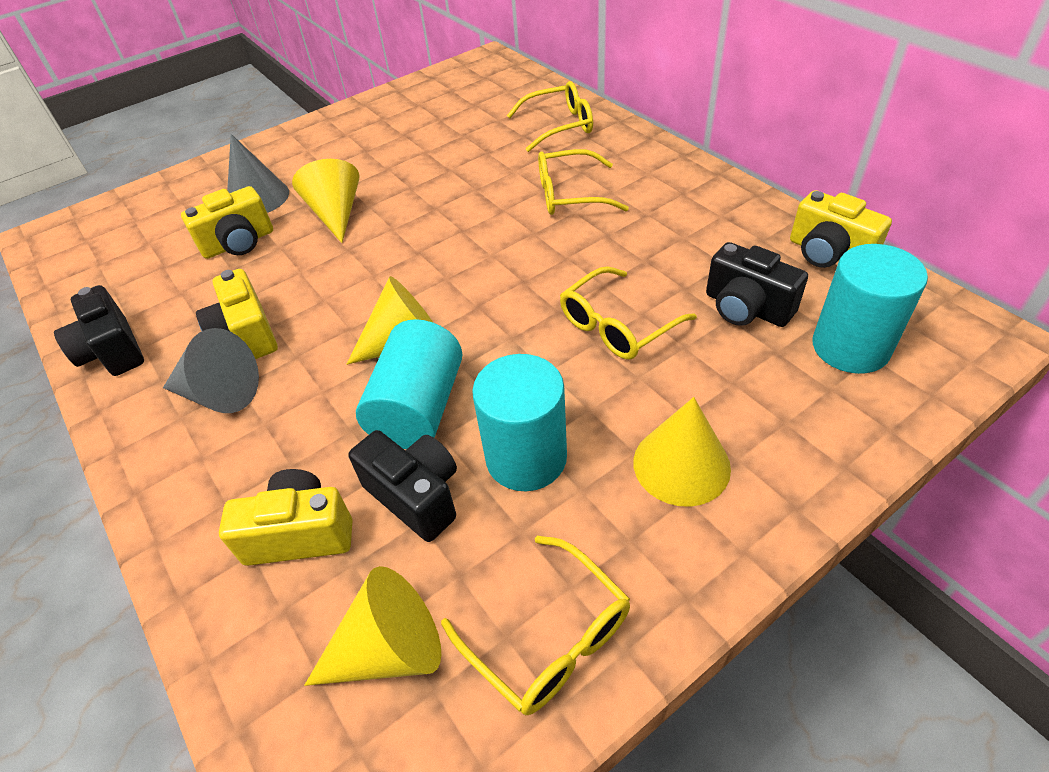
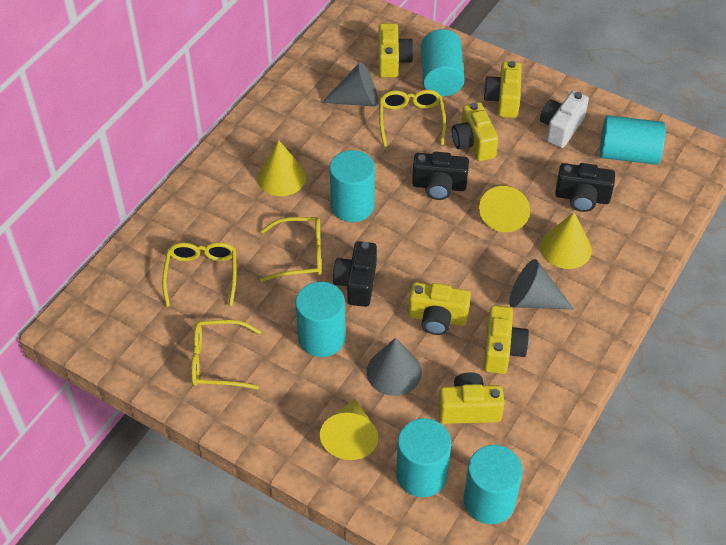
grey cone: [163,328,259,413] [227,134,289,213] = 2 -> [321,62,378,107] [367,338,422,396] [509,259,574,309] = 3
turquoise cylinder: [356,319,463,449] [472,354,567,491] [812,244,928,374] = 3 -> [295,282,346,357] [330,150,375,222] [396,418,451,497] [421,29,465,96] [463,445,523,524] [600,115,666,165] = 6
white camera: none = 0 -> [540,91,589,148] = 1
yellow camera: [181,186,273,259] [196,269,278,359] [219,469,353,566] [790,190,892,268] = 4 -> [378,23,414,77] [408,282,471,335] [438,372,504,424] [452,102,498,161] [483,305,529,374] [484,61,522,118] = 6

